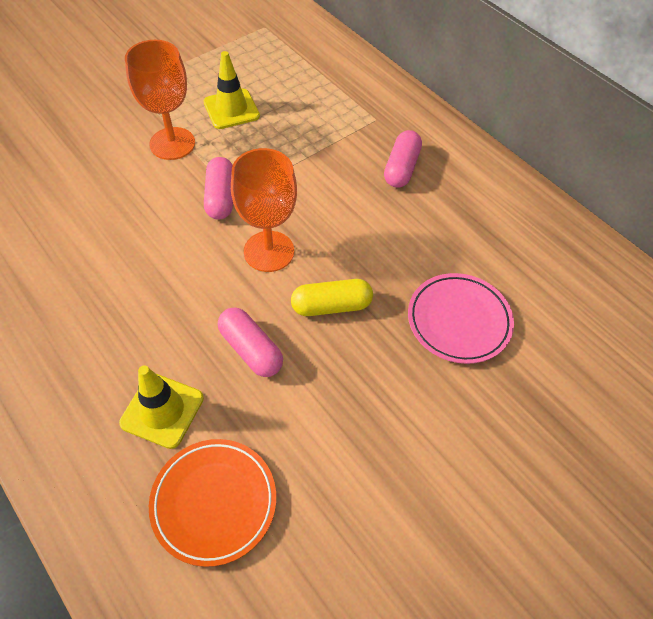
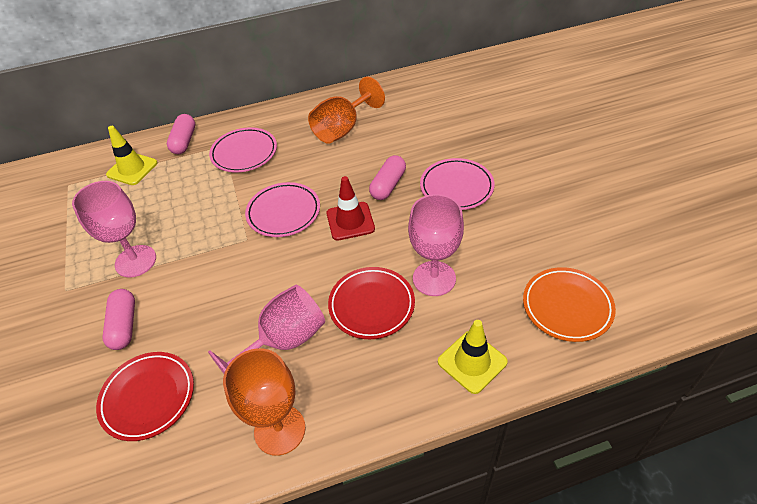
pink goblet: none = 0 -> [72,181,156,277] [208,285,325,374] [408,194,464,296] = 3
pink plate: [408,273,514,364] = 1 -> [209,127,277,172] [245,182,320,237] [420,158,495,210] = 3
red plate: none = 0 -> [96,352,194,441] [328,267,415,339] = 2
red traffic cone: none = 0 -> [327,176,375,241] = 1
yellow capsule: [291,279,373,316] = 1 -> none = 0

